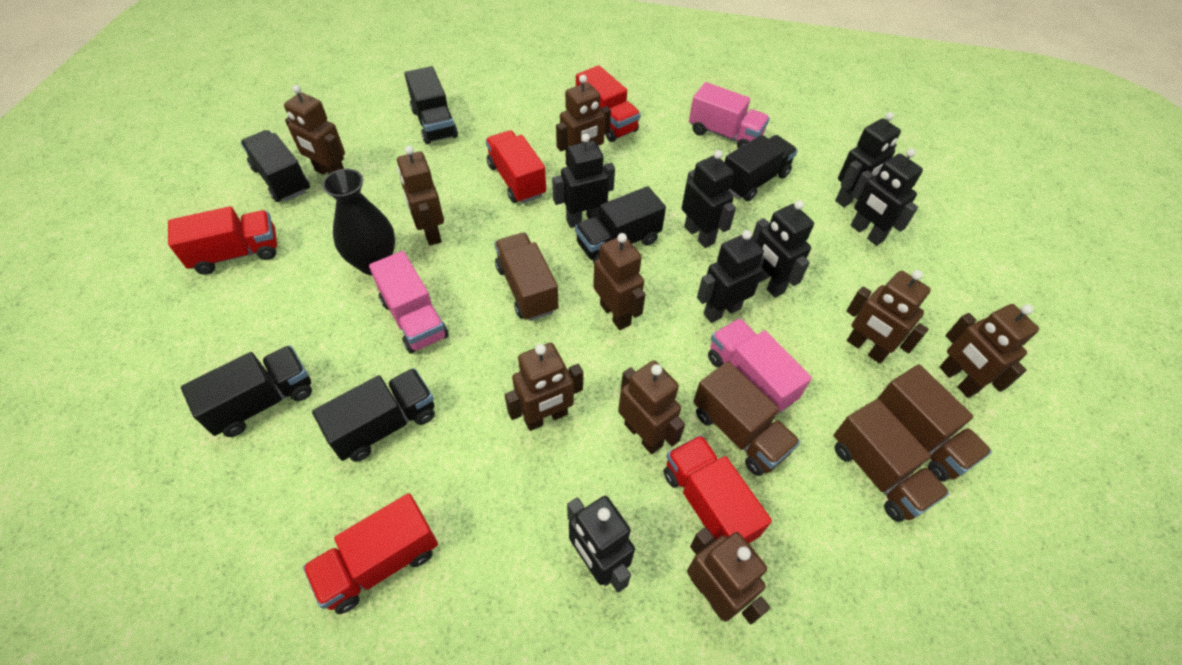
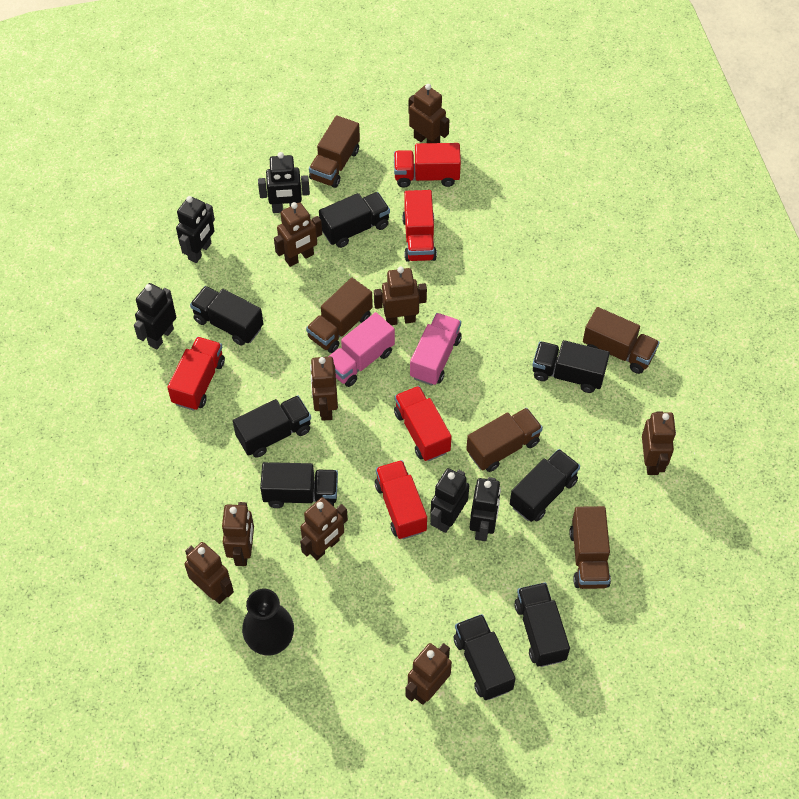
black robot: [552,133,615,228] [567,496,635,592] [682,150,736,248] [697,230,765,323] [752,200,814,298] [835,112,901,207] [851,148,923,246] = 7 -> [134,283,176,349] [176,196,215,263] [258,152,310,213] [430,468,469,533] [469,477,501,541] = 5
black truck: [181,345,312,437] [240,130,310,202] [312,368,435,462] [404,66,458,144] [575,186,666,263] [724,135,798,201] = 6 -> [190,286,263,346] [233,395,311,458] [260,462,338,508] [319,192,390,248] [454,614,516,700] [510,449,580,522] [514,582,570,667] [532,340,610,393] = 8
brown truck: [494,233,558,321] [693,361,800,476] [834,399,950,522] [877,364,992,481] = 4 -> [306,278,373,353] [309,115,360,188] [466,408,543,472] [569,506,611,589] [583,307,660,374] = 5
pink truck: [369,251,449,354] [689,82,770,148] [708,318,812,415] = 3 -> [328,312,395,387] [410,313,462,386] = 2

